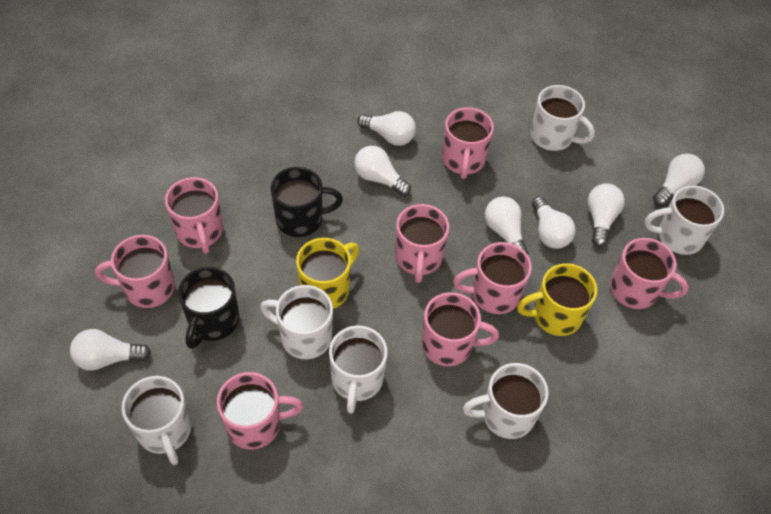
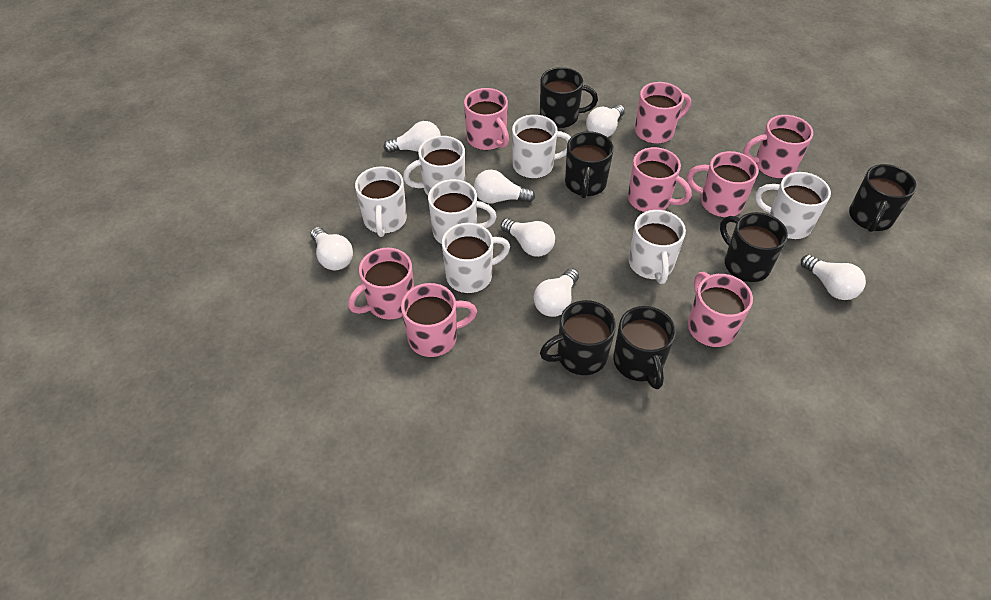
black mug: [178,267,239,349] [271,167,343,237] = 2 -> [540,67,598,128] [540,300,616,375] [565,131,614,198] [614,306,676,389] [720,212,788,282] [849,164,917,232] = 6
white mug: [122,376,192,465] [260,285,333,359] [329,326,387,414] [463,363,549,439] [530,85,595,151] [644,185,724,255] = 6 -> [355,166,407,237] [403,136,465,195] [428,179,497,244] [442,223,510,293] [512,115,571,178] [629,210,686,284] [755,172,831,239] = 7
yellow mug: [296,238,359,309] [517,263,597,336] = 2 -> none = 0

